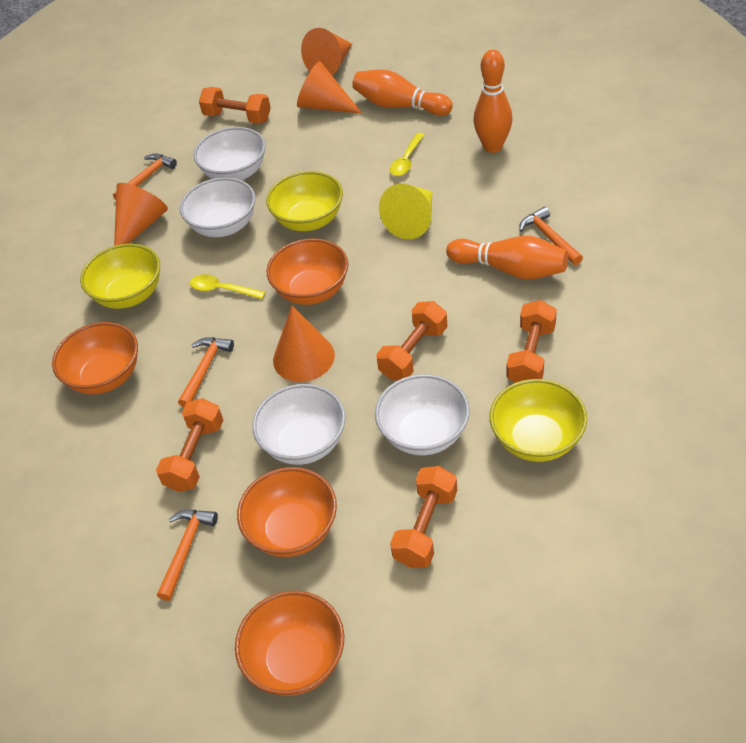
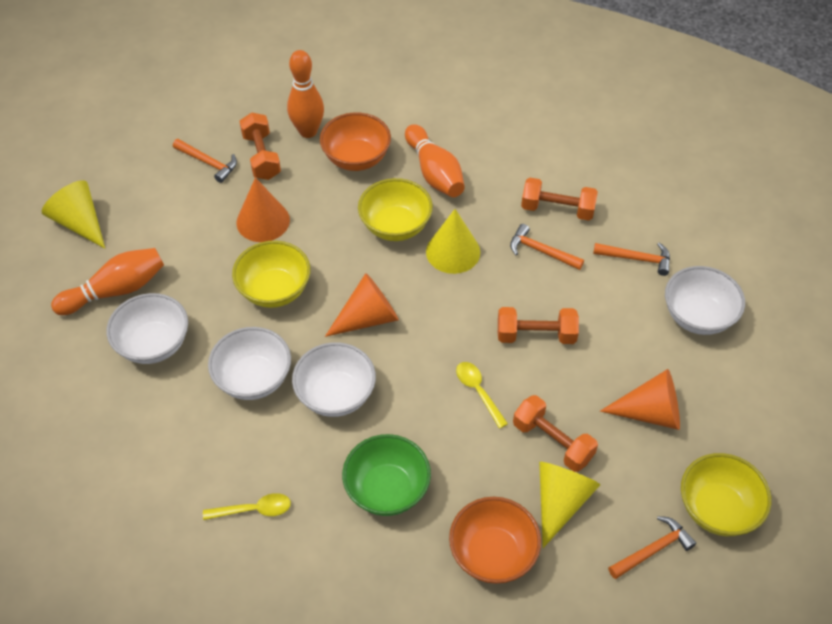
green bowl: none = 0 -> [342,434,431,516] = 1
orange bowl: [52,322,138,394] [235,591,344,696] [237,467,337,557] [266,238,348,305] = 4 -> [320,112,391,171] [449,497,541,584] = 2
orange cone: [114,183,168,246] [273,306,335,382] [297,61,362,114] [301,28,352,75] = 4 -> [237,177,290,242] [325,273,399,337] [600,369,680,430] = 3
orange dumbbell: [156,398,223,492] [199,87,271,124] [376,301,447,380] [390,466,457,568] [506,300,557,383] = 5 -> [239,112,281,180] [498,307,579,344] [513,395,598,472] [521,178,598,221] = 4
yellow cone: [379,184,433,239] = 1 -> [42,180,105,248] [426,209,480,274] [539,462,601,548] = 3

